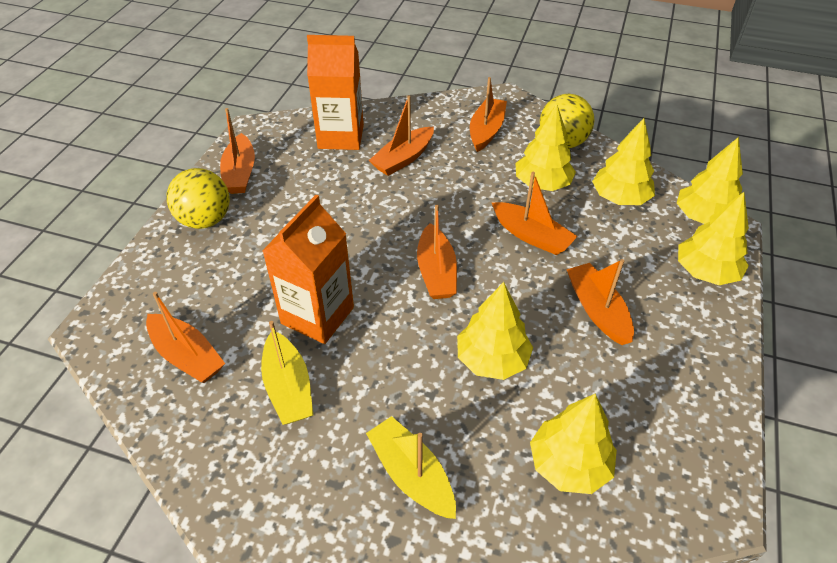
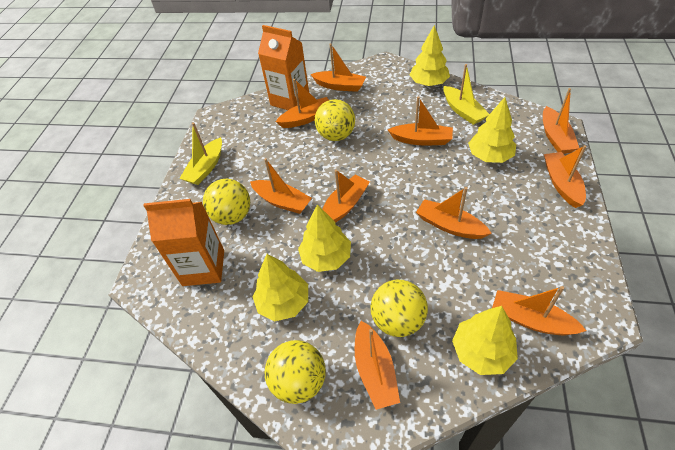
orange boat: [146,292,225,383] [220,108,255,194] [369,95,434,176] [417,205,457,299] [470,77,507,152] [491,172,578,255] [566,259,634,345] = 7 -> [250,158,312,214] [276,79,329,128] [311,43,366,92] [323,169,370,222] [355,321,400,410] [388,96,453,145] [416,187,492,239] [492,286,587,335] [543,88,579,154] [544,145,587,208] = 10
yellow ball: [167,168,230,229] [540,94,594,148] = 2 -> [203,179,250,225] [265,340,326,404] [314,99,355,141] [371,280,428,337] = 4
yellow tree: [457,282,533,380] [515,104,576,191] [530,394,617,494] [592,118,655,205] [677,137,743,224] [678,192,749,285] = 6 -> [253,254,308,321] [298,204,351,272] [410,25,450,86] [452,306,518,375] [468,97,516,163] = 5

